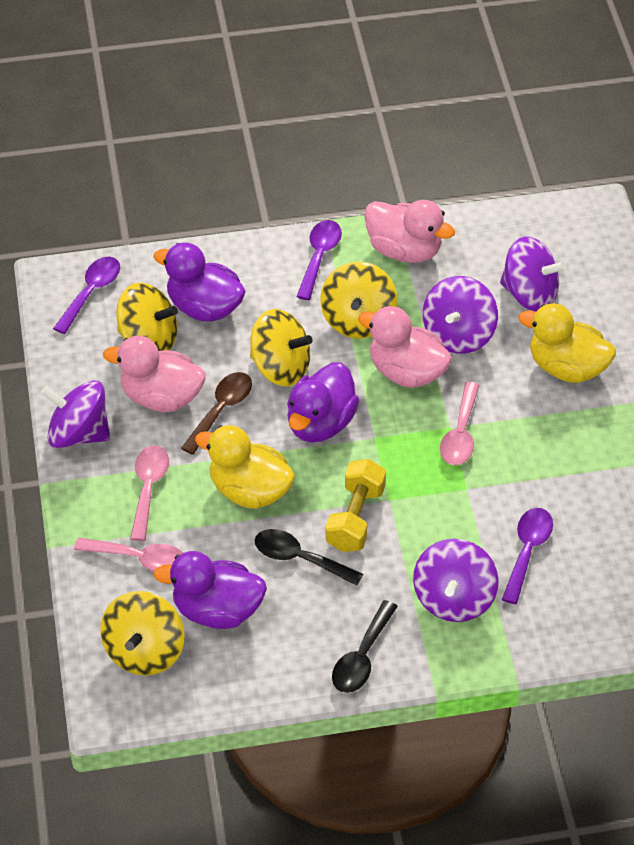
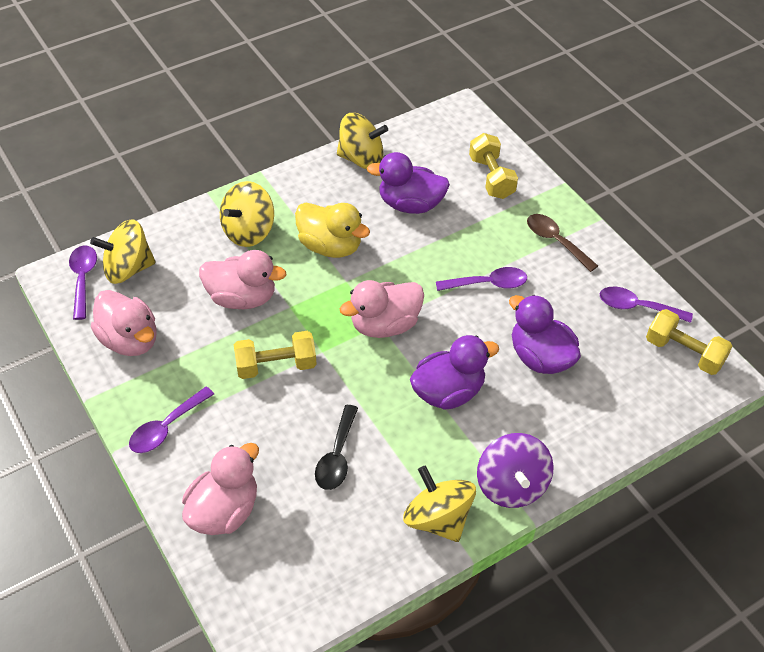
black spoon: [254,529,363,586] [332,600,398,693] = 2 -> [315,405,358,490] = 1
pink duck: [103,336,205,412] [358,306,452,388] [364,200,455,263] = 3 -> [91,290,157,356] [182,443,259,535] [199,250,286,309] [340,280,424,338] = 4
pink spoon: [74,538,183,571] [130,445,169,541] [440,382,480,465] = 3 -> none = 0
purple spinning top: [41,380,110,448] [413,539,499,622] [423,276,498,353] [500,237,566,312] = 4 -> [477,433,554,508] = 1
purple spoon: [53,257,120,334] [296,220,342,300] [502,508,553,604] = 3 -> [69,245,97,320] [129,387,214,453] [436,267,527,291] [600,287,693,323] = 4
yellow duck: [195,425,295,509] [518,303,616,383] = 2 -> [295,203,370,258] = 1
yellow dumbbell: [325,459,386,552] = 1 -> [234,331,317,379] [469,133,518,199] [646,309,733,375] = 3

